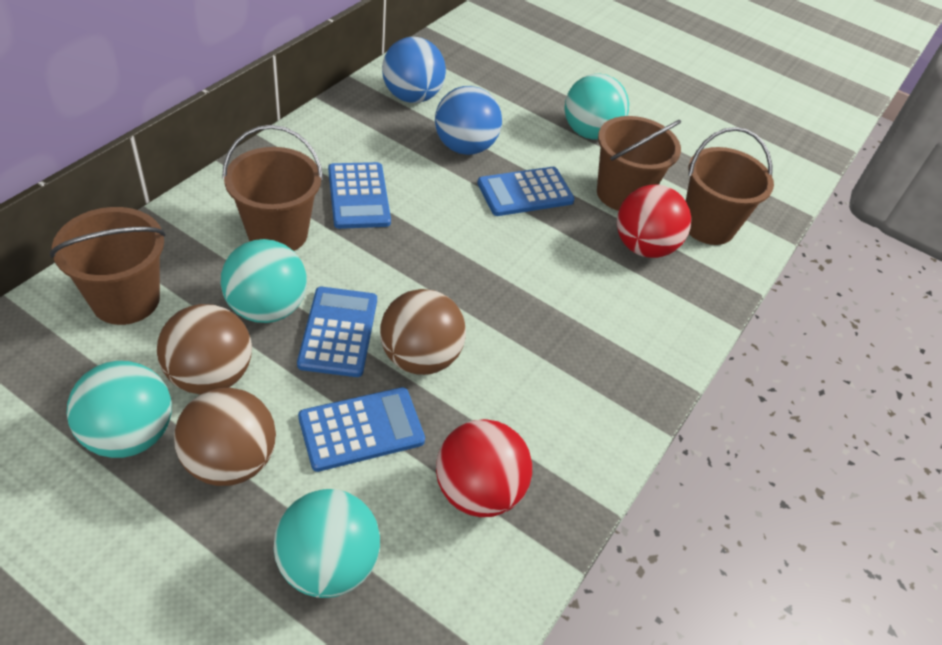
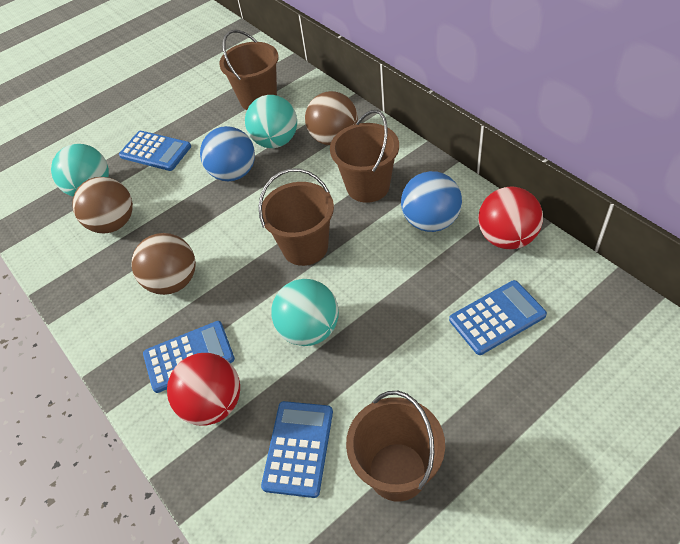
turquoise ball: [67,361,172,458] [221,239,307,323] [274,489,380,598] [564,73,629,140] = 4 -> [51,144,109,197] [245,95,297,148] [271,279,339,346] = 3

